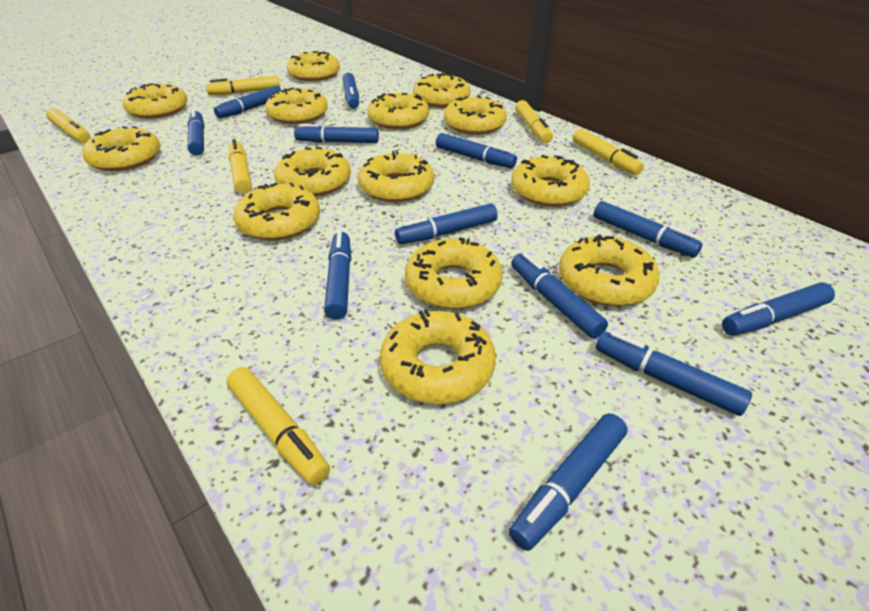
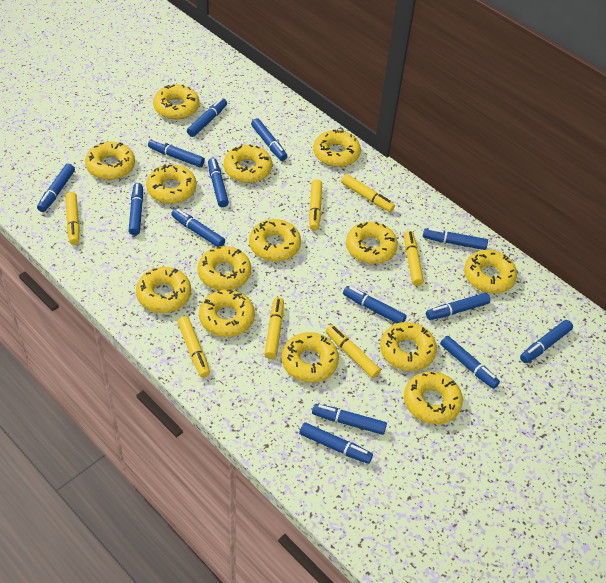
blue marker: [187,109,204,155] [214,86,282,118] [294,124,379,143] [324,231,351,320] [343,73,359,109] [395,203,498,244] [436,133,517,168] [509,413,628,551] [511,253,608,339] [594,201,703,258] [596,331,752,416] [722,283,835,336] = 12 -> [37,164,75,212] [129,183,143,235] [148,139,205,167] [171,208,225,247] [187,98,227,137] [208,158,229,207] [251,118,287,161] [299,422,373,464] [312,404,387,435] [343,286,407,323] [423,228,488,250] [426,293,490,320] [440,336,500,389] [520,320,573,363] = 14
yellow marker: [46,108,91,143] [206,75,280,95] [226,367,330,485] [229,139,252,194] [515,100,553,143] [573,129,644,175] = 6 -> [65,192,80,245] [177,316,210,378] [264,297,284,359] [309,179,322,231] [326,325,381,378] [341,174,395,212] [404,231,424,286] = 7

